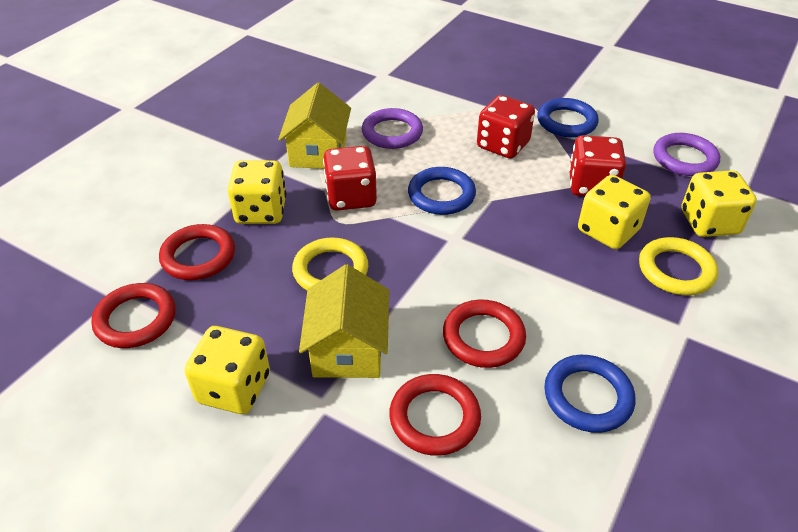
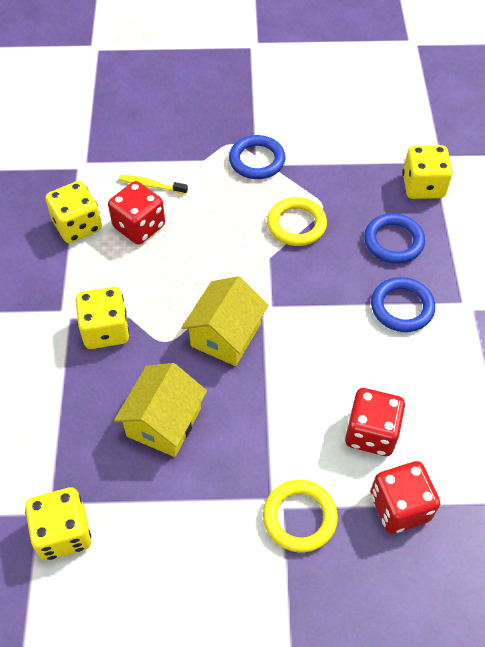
purple ring: [362,108,423,149] [653,133,720,176] = 2 -> none = 0
red ring: [91,283,176,348] [159,224,235,280] [389,374,481,456] [443,299,526,368] = 4 -> none = 0
yellow toothbrush: none = 0 -> [119,175,188,195] = 1

